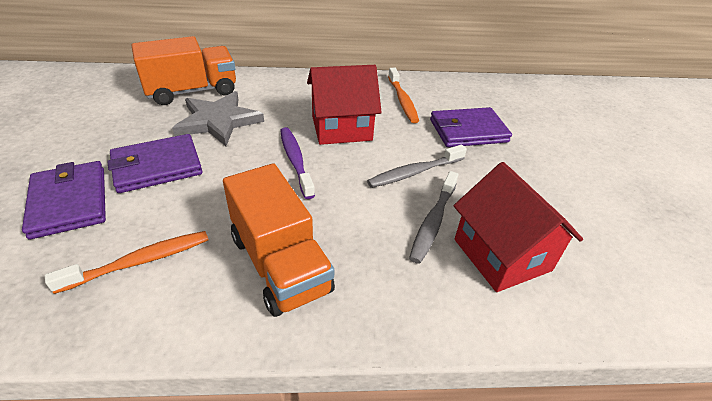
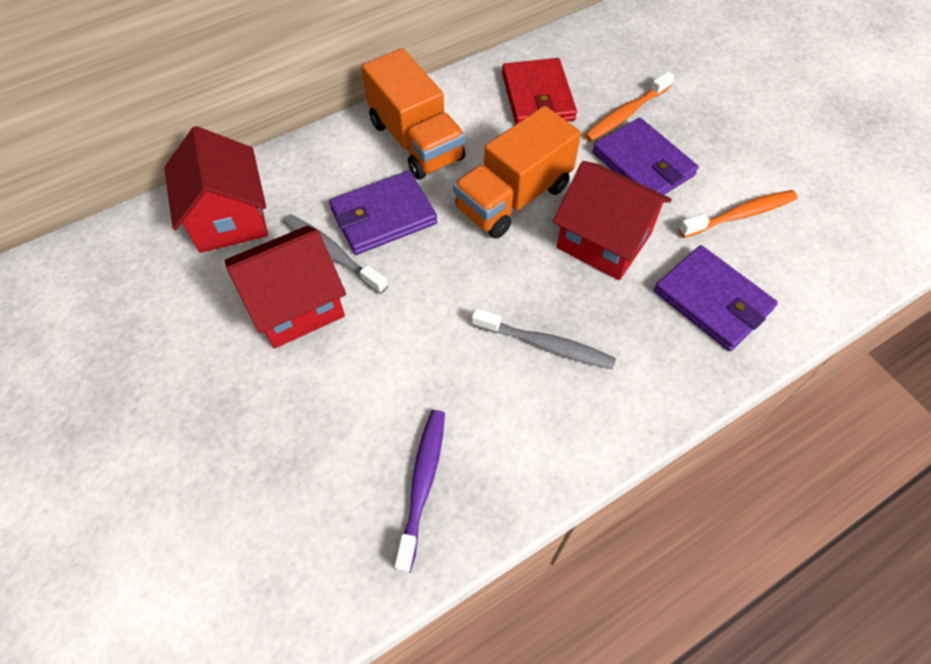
grey star: [172,91,264,146] = 1 -> none = 0
red house: [307,65,382,145] [454,162,583,292] = 2 -> [164,126,268,253] [225,226,346,348] [553,161,672,280] = 3
red wallet: none = 0 -> [502,58,577,124] = 1

